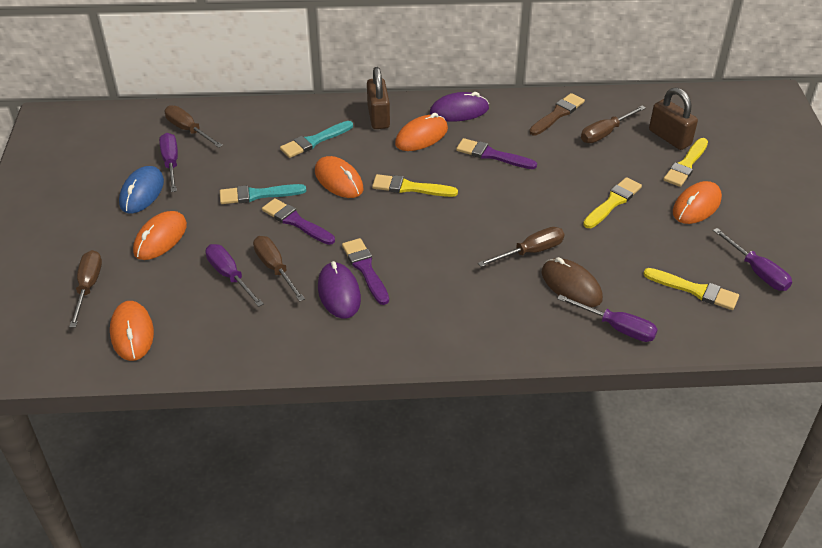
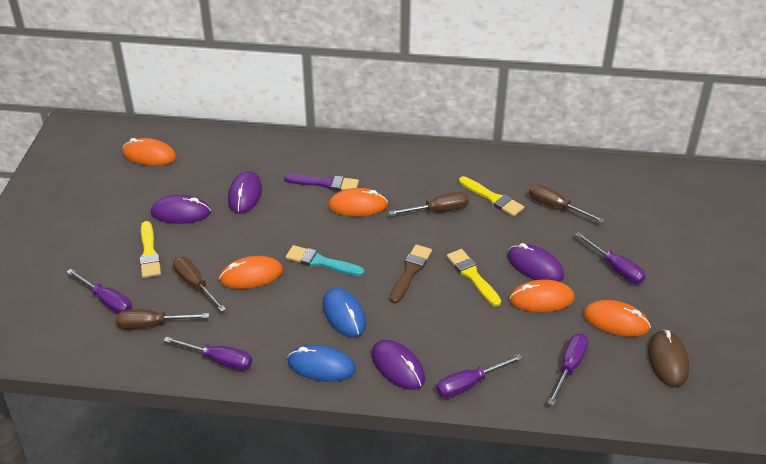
blue mouse: [119,166,164,213] = 1 -> [288,345,356,382] [323,288,366,337] = 2
brown padlock: [367,67,390,129] [649,87,698,150] = 2 -> none = 0
brown screwdriver: [69,250,102,328] [165,105,223,148] [253,236,305,302] [478,227,564,267] [581,106,646,143] = 5 -> [116,310,209,329] [173,257,226,312] [389,192,469,215] [529,184,605,223] = 4
purple brush: [262,198,335,245] [342,238,389,305] [456,138,537,169] = 3 -> [284,174,359,191] = 1
purple mouse: [318,261,361,319] [430,92,489,122] = 2 -> [151,195,211,224] [228,171,262,214] [372,340,425,390] [508,243,564,282] = 4
purple screwdriver: [159,133,178,192] [205,244,264,307] [557,295,658,342] [713,228,792,291] = 4 -> [67,269,132,314] [164,337,252,370] [436,354,523,398] [548,334,589,406] [575,232,646,284] = 5
turquoise brush: [220,184,306,204] [280,121,353,158] = 2 -> [286,245,365,276] = 1
yellow brush: [372,174,458,197] [583,177,642,228] [643,268,739,310] [663,138,708,187] = 4 -> [140,221,161,278] [447,249,501,306] [459,176,524,217] = 3

